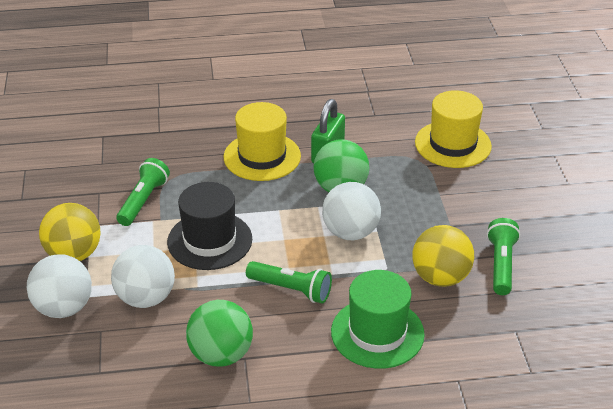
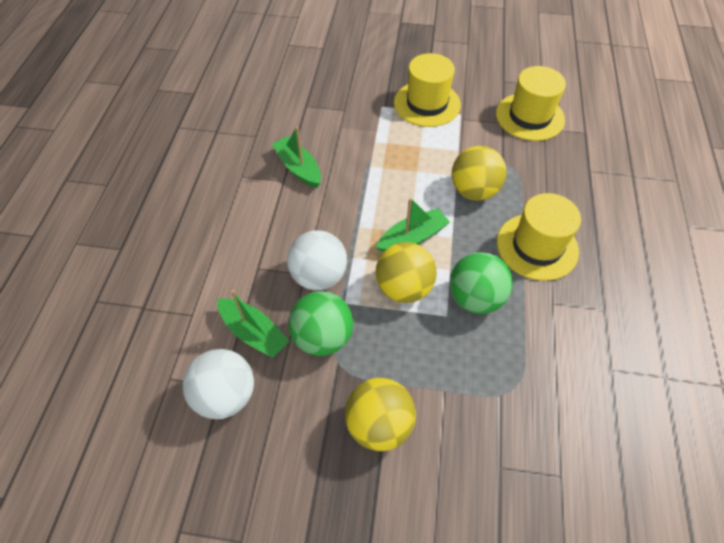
black hat: [167,182,252,270] = 1 -> none = 0
green boat: none = 0 -> [217,290,289,358] [272,126,321,188] [376,198,450,253] = 3
green flashlight: [116,158,170,226] [246,261,332,304] [487,218,520,295] = 3 -> none = 0
green hat: [331,270,425,369] = 1 -> none = 0
green padlock: [311,99,345,163] = 1 -> none = 0
white ball: [27,254,92,318] [111,245,175,308] [322,182,381,240] = 3 -> [183,349,254,419] [287,230,347,290] = 2
yellow ball: [39,203,101,261] [413,225,474,287] = 2 -> [345,378,416,451] [375,242,437,303] [451,146,507,200] = 3
yellow hat: [224,102,301,181] [415,90,492,168] = 2 -> [394,53,461,127] [496,66,566,141] [497,193,581,281] = 3

